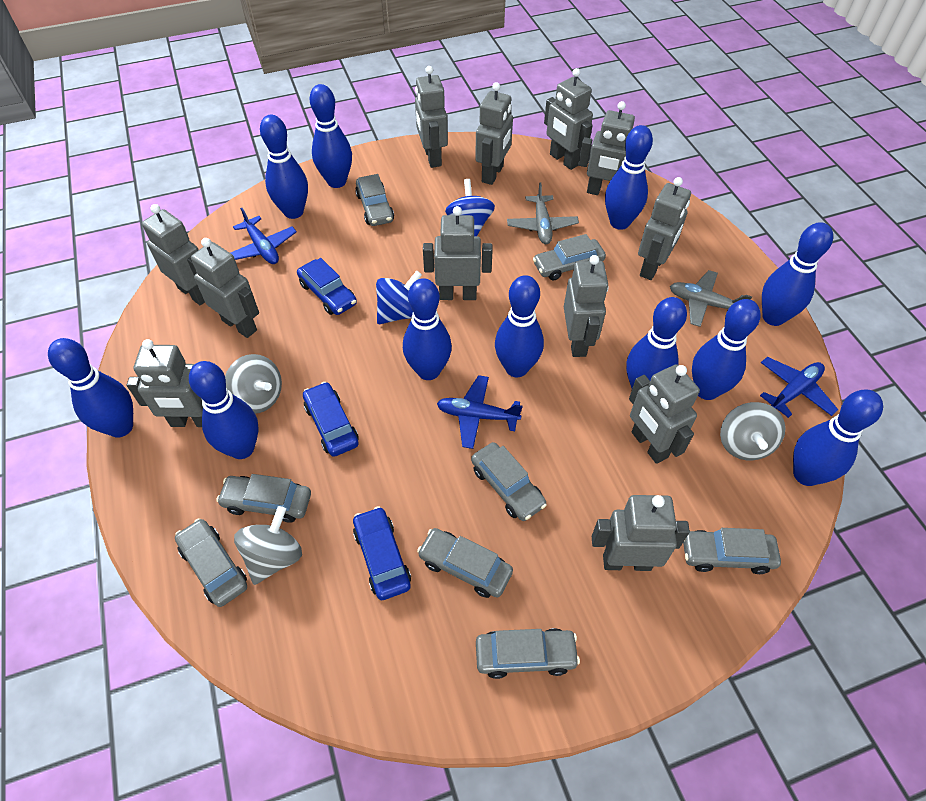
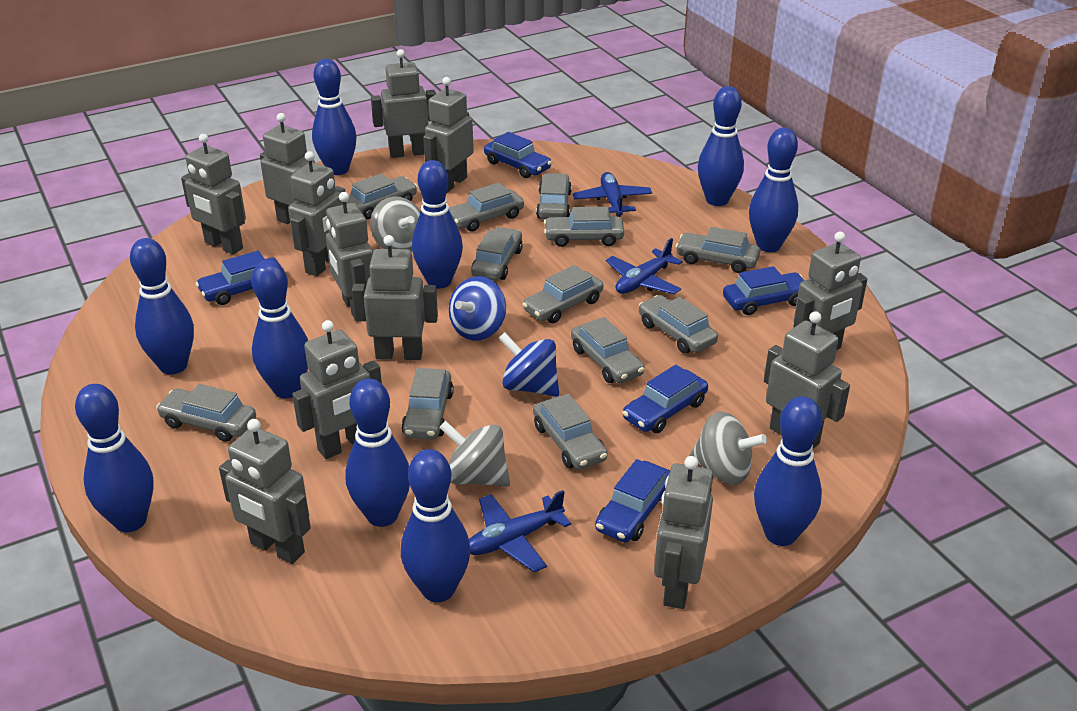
blue bowling pin: [48,338,133,438] [189,361,259,459] [260,115,308,219] [310,84,352,188] [403,278,452,380] [495,275,544,377] [605,125,653,230] [626,297,687,388] [692,299,760,400] [762,222,833,326] [793,390,883,486] = 11 -> [75,384,154,532] [130,238,194,375] [251,260,308,398] [312,59,357,175] [345,378,410,527] [401,449,470,602] [412,160,463,289] [698,86,744,206] [749,128,798,252] [754,396,822,546] = 10
blue car: [297,258,357,315] [303,382,359,457] [353,506,411,600] = 3 -> [196,251,282,305] [484,132,552,178] [595,459,670,543] [622,365,708,433] [723,266,805,315] = 5
grey car: [175,519,247,607] [216,474,311,523] [355,174,394,226] [417,528,513,598] [471,442,547,521] [476,628,580,679] [533,234,606,280] [683,528,781,574] = 8 -> [156,384,256,442] [347,174,417,219] [401,368,454,439] [449,182,524,232] [471,227,523,280] [522,265,603,323] [533,394,607,470] [536,173,572,219] [544,207,624,247] [571,317,645,383] [639,295,718,354] [676,227,760,273] = 12
grey plane: [507,182,579,244] [670,270,752,327] = 2 -> none = 0

